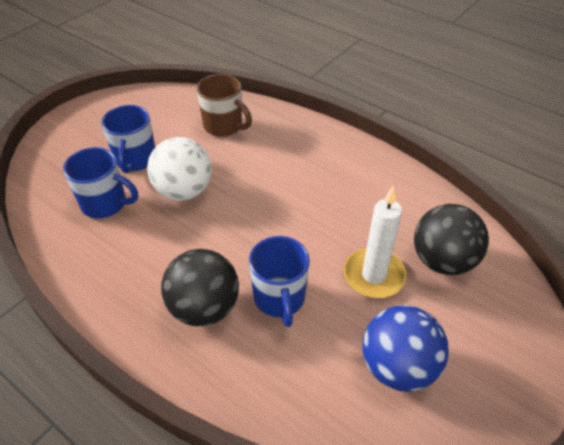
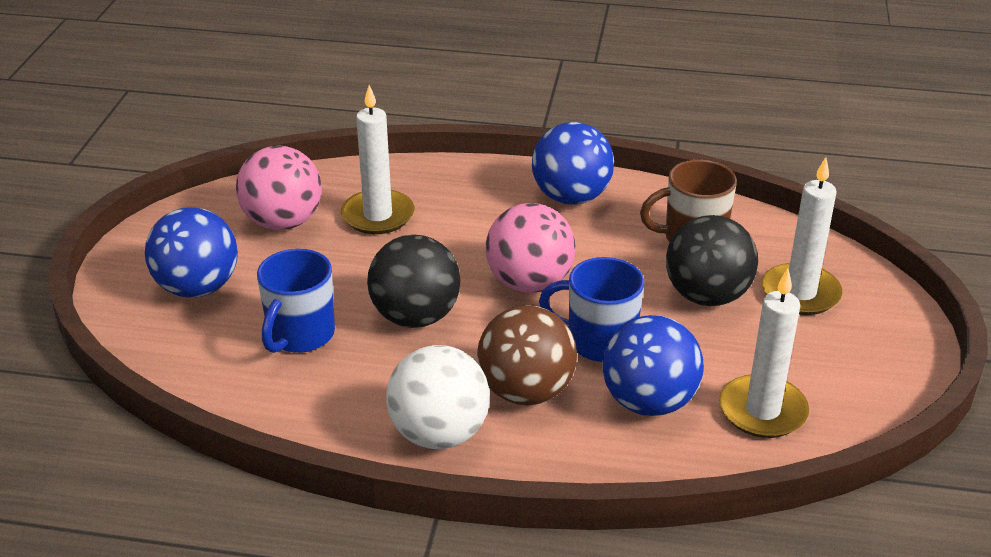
blue ball: [362,305,449,392] = 1 -> [145,207,238,298] [532,122,614,205] [602,315,704,416] = 3
blue mug: [63,147,138,218] [101,105,155,173] [249,236,310,327] = 3 -> [257,249,335,353] [539,257,644,362] = 2
brown ball: none = 0 -> [477,305,577,405] = 1
pink ball: none = 0 -> [236,146,322,230] [486,203,576,293] = 2
white candle: [343,185,406,298] = 1 -> [341,85,414,234] [719,268,809,438] [762,157,843,315] = 3

